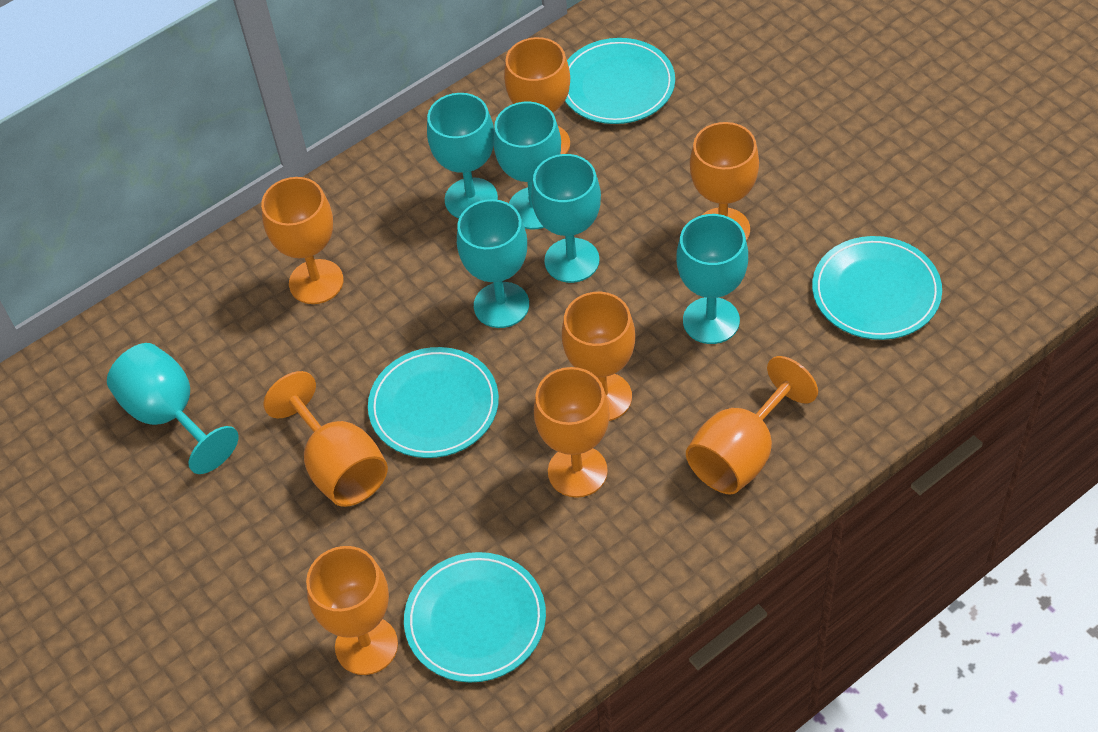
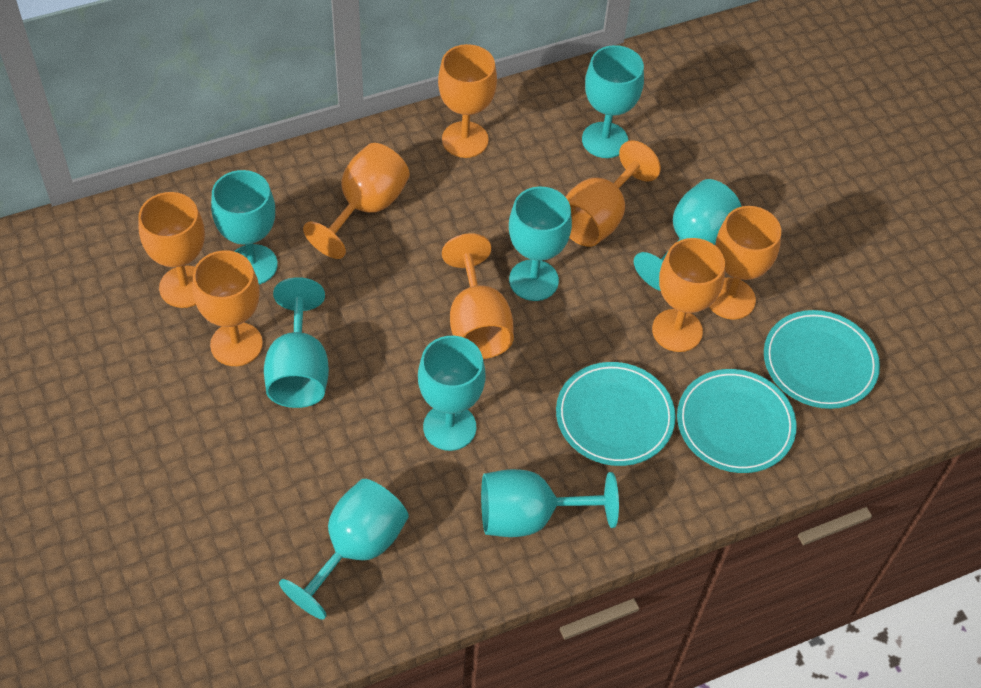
turquoise goblet: [107,343,238,474] [427,93,498,218] [457,199,529,328] [493,101,561,229] [531,154,601,283] [677,214,748,344] = 6 -> [211,170,278,285] [264,277,329,408] [279,479,409,620] [418,336,486,451] [481,469,619,537] [509,187,572,301] [582,45,644,158] [634,179,742,291] = 8
turquoise plate: [368,347,499,458] [404,552,546,683] [565,38,675,124] [812,236,942,340] = 4 -> [556,362,675,466] [677,369,797,473] [764,310,880,409] = 3

